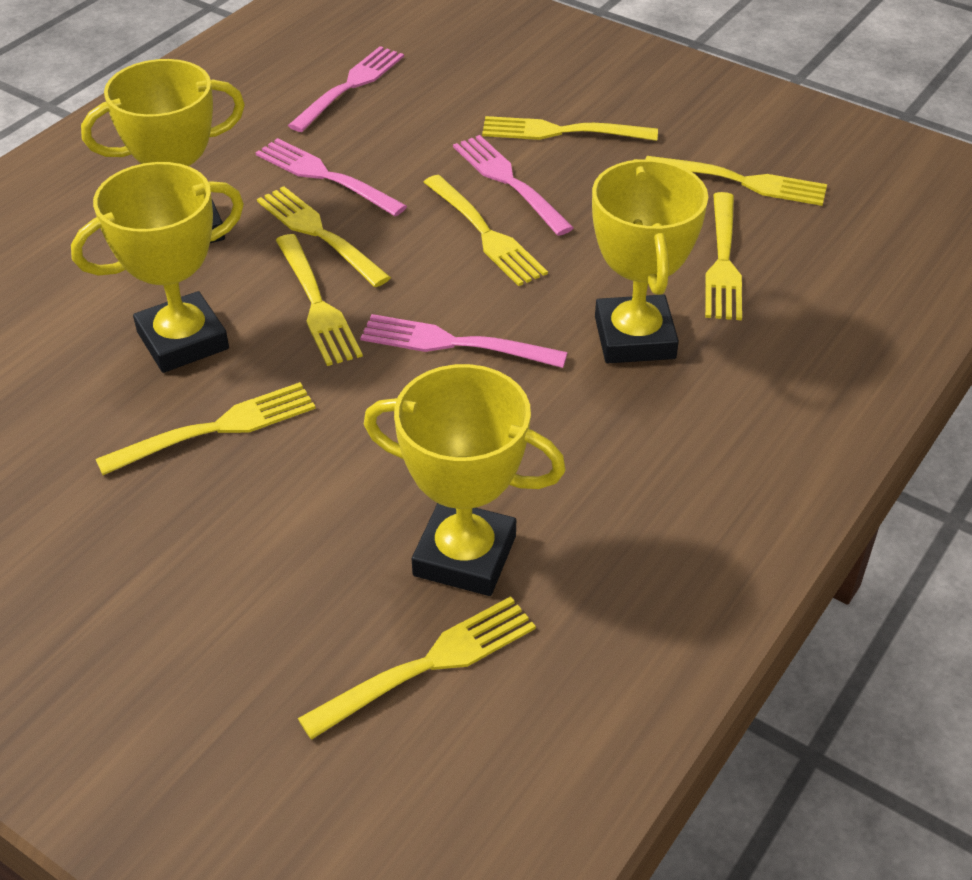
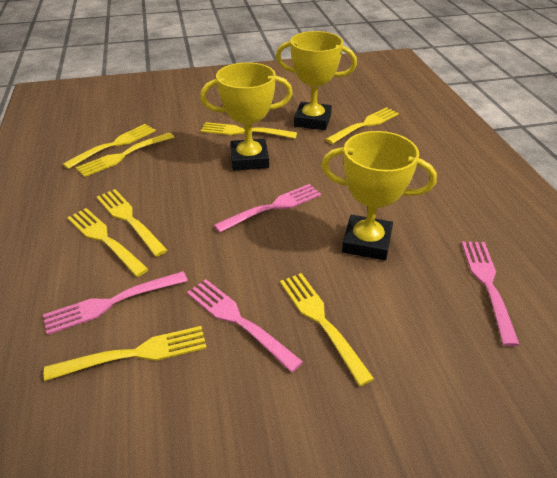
yellow trophy: [71,162,244,373] [81,59,245,243] [364,364,566,596] [592,159,708,363] = 4 -> [200,62,293,171] [276,31,357,130] [321,131,437,261] = 3

